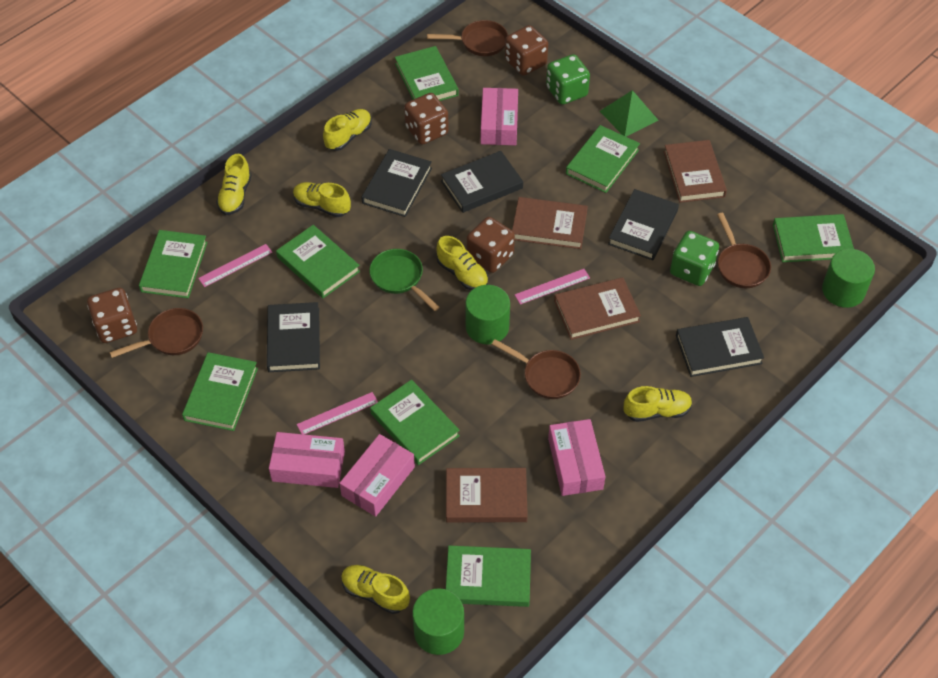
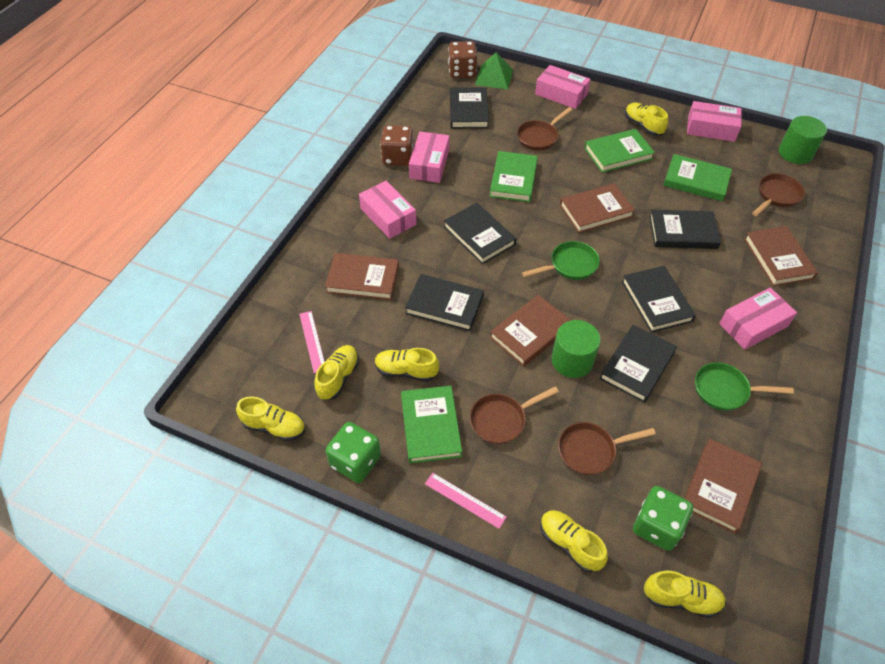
black book: [267,302,320,372] [361,149,432,217] [441,151,523,213] [608,189,679,260] [676,317,764,377] = 5 -> [405,274,484,331] [444,203,516,264] [450,87,489,128] [599,325,677,403] [622,266,696,333] [649,210,721,249] = 6
brown book: [446,468,528,523] [512,197,588,249] [554,277,641,340] [664,140,727,203] = 4 -> [325,253,399,300] [490,295,571,367] [560,183,635,233] [684,439,762,534] [744,226,818,286] = 5
brown dice: [87,288,137,343] [404,93,449,145] [467,217,515,273] [505,25,548,76] = 4 -> [380,125,414,166] [448,41,477,78] = 2
green book: [139,230,208,298] [182,352,258,431] [276,225,360,298] [370,379,460,465] [395,46,459,101] [446,545,531,607] [566,125,640,193] [773,214,854,262] = 8 -> [401,385,462,463] [490,151,538,202] [584,129,655,173] [663,154,732,201] = 4
green cylinder: [412,588,464,655] [465,285,510,344] [822,249,875,308] = 3 -> [552,320,601,378] [779,116,827,164] = 2
green pan: [369,249,440,311] = 1 -> [522,241,600,280] [695,362,794,411] = 2
pink box: [269,432,345,488] [339,434,415,517] [481,88,518,145] [548,419,605,496] = 4 -> [359,181,417,239] [409,132,449,183] [535,65,591,109] [687,101,742,142] [719,288,797,350] = 5
pink ruler: [198,244,272,287] [297,392,378,434] [515,269,590,305] = 3 -> [299,311,325,373] [425,473,507,529] = 2

